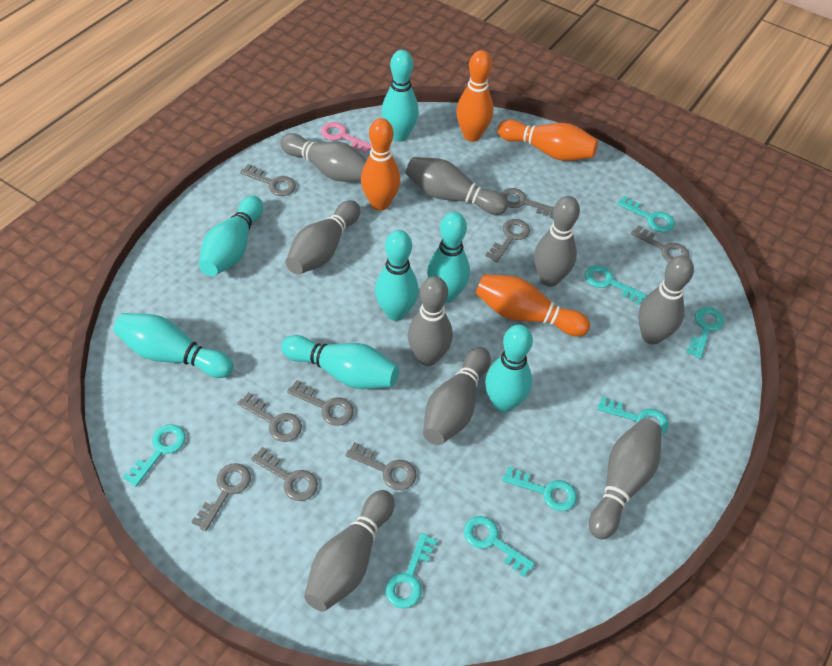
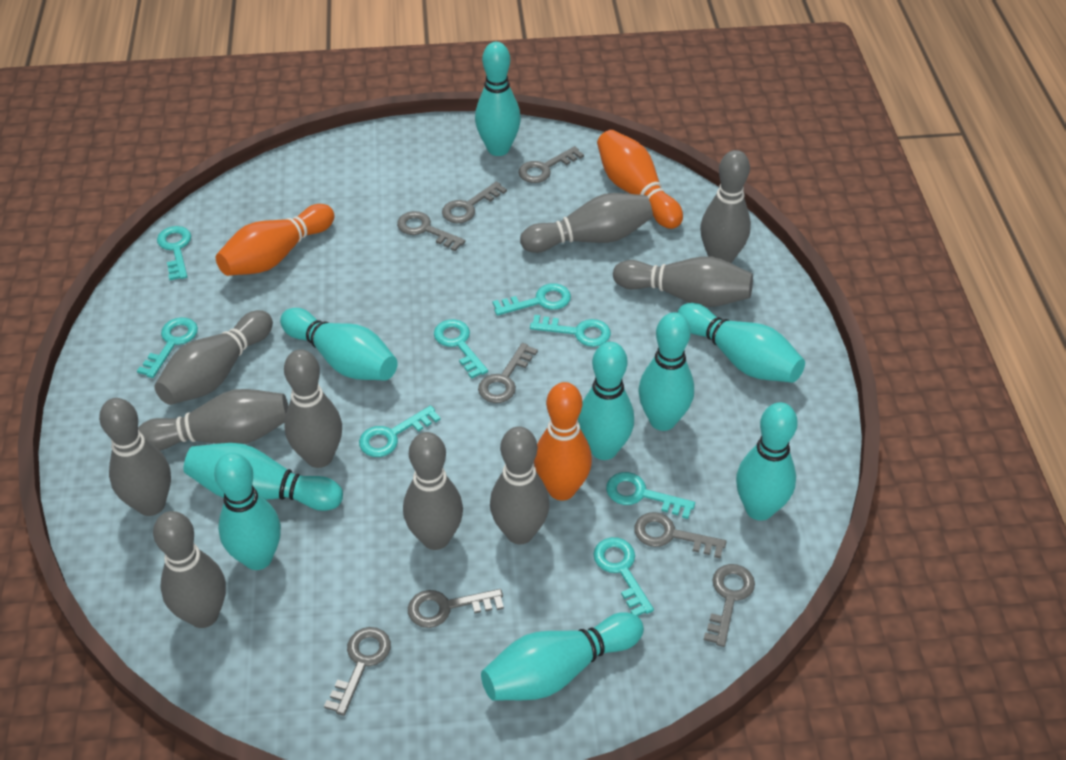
grey bowling pin: [280,133,367,182] [286,200,360,275] [304,490,395,612] [405,157,508,215] [408,276,453,366] [423,347,491,445] [534,196,580,287] [589,419,662,539] [638,255,694,345] = 9 -> [99,398,171,516] [138,389,288,451] [153,511,226,628] [154,310,273,405] [284,349,342,468] [403,432,463,550] [490,426,550,544] [520,193,653,253] [613,256,753,307] [700,150,751,263] = 10
grey key: [192,463,251,531] [237,392,302,442] [240,164,296,196] [251,447,318,501] [287,380,354,426] [345,442,416,490] [485,219,530,262] [501,188,554,219] [631,225,690,262] = 9 -> [324,627,391,716] [397,211,466,251] [408,589,504,628] [442,181,507,223] [478,343,538,403] [518,146,584,183] [634,512,726,559] [704,564,755,647] = 8
orange bowling pin: [361,118,400,211] [456,50,493,142] [476,274,590,336] [498,119,598,161] = 4 -> [216,204,334,276] [534,382,592,500] [597,130,683,229] = 3
pink key: [321,122,372,154] = 1 -> none = 0
turquoise bowling pin: [113,313,234,378] [199,196,263,276] [281,335,399,389] [375,230,418,321] [382,50,419,142] [427,212,470,303] [485,324,533,413] = 7 -> [184,443,343,511] [214,452,281,570] [280,308,398,381] [475,42,521,156] [481,612,644,701] [578,342,634,460] [638,312,694,431] [677,303,805,383] [736,402,798,521] = 9

